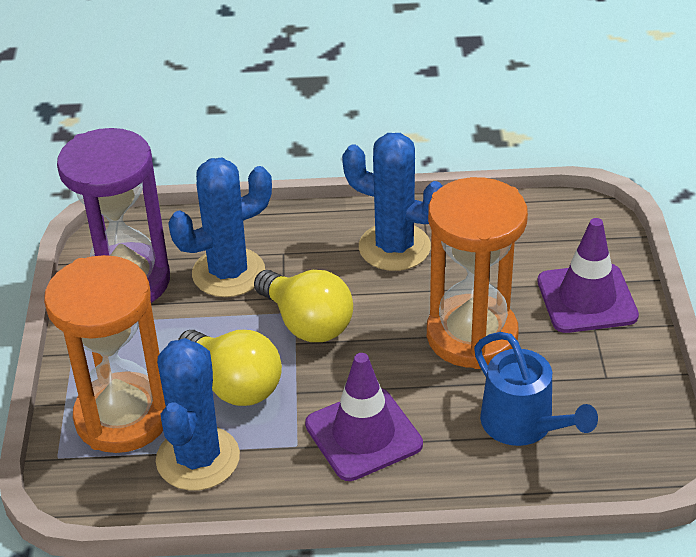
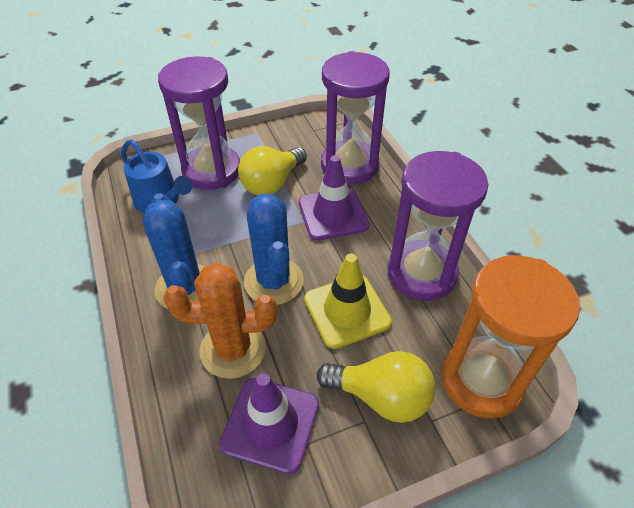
blue cactus: [156,338,240,491] [168,158,272,297] [342,133,443,271] = 3 -> [142,193,205,310] [244,194,304,305] = 2
orange cactus: none = 0 -> [164,263,277,379] = 1
orange hourglass: [44,255,166,453] [427,177,528,369] = 2 -> [441,255,580,418] = 1
purple hourglass: [57,128,170,303] = 1 -> [158,56,240,190] [321,51,390,185] [387,151,488,301] = 3
yellow traffic cone: none = 0 -> [304,253,392,349] = 1

